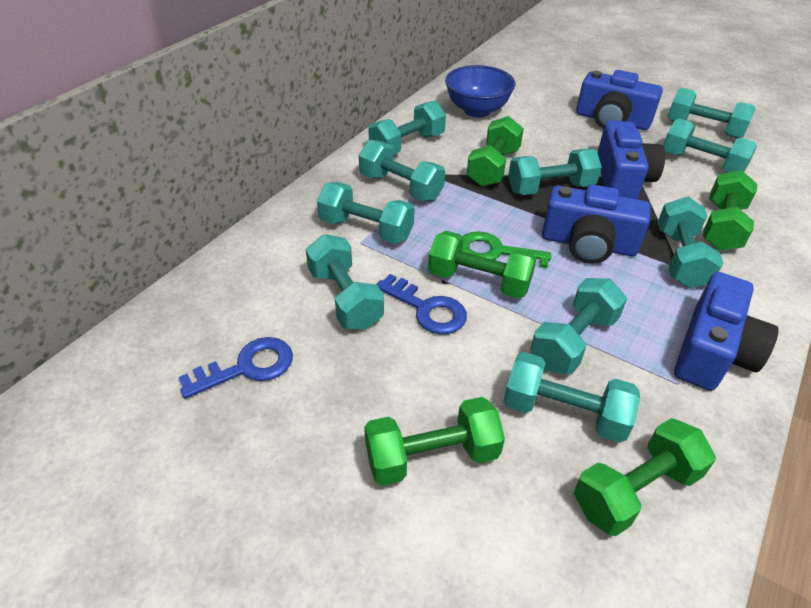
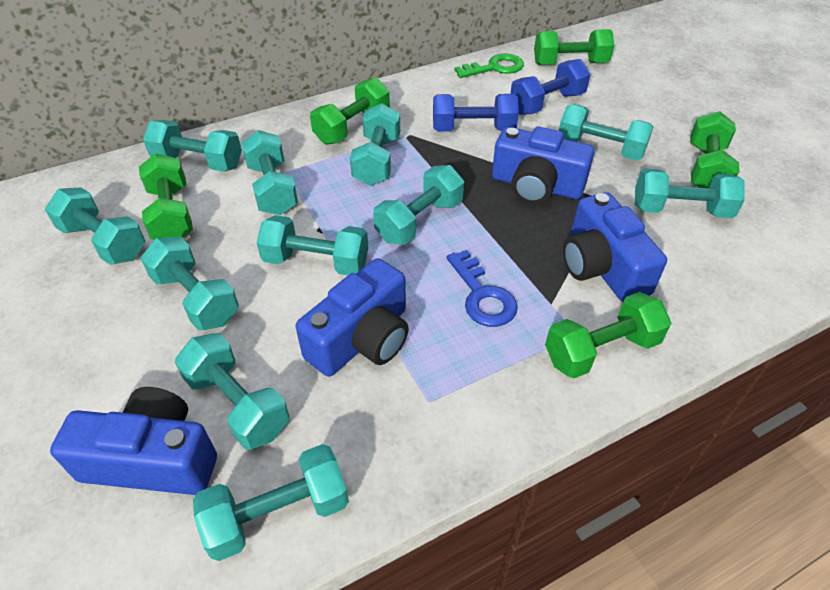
blue bowl: [445,65,515,117] = 1 -> none = 0
blue dumbbell: none = 0 -> [433,94,519,132] [510,59,590,115] = 2
blue key: [179,337,293,399] [376,274,467,335] = 2 -> [446,250,518,327] = 1
turquoise dumbbell: [306,234,384,330] [317,182,415,244] [359,140,445,201] [368,101,446,155] [504,352,640,443] [508,149,602,195] [530,278,627,374] [658,197,723,288] [663,118,757,173] [668,88,756,138] = 10 -> [45,187,145,265] [140,237,239,330] [143,120,242,172] [175,333,289,450] [193,444,349,561] [241,130,298,215] [257,215,368,275] [350,103,400,186] [373,165,464,245] [559,104,653,161] [635,168,745,218] = 11

